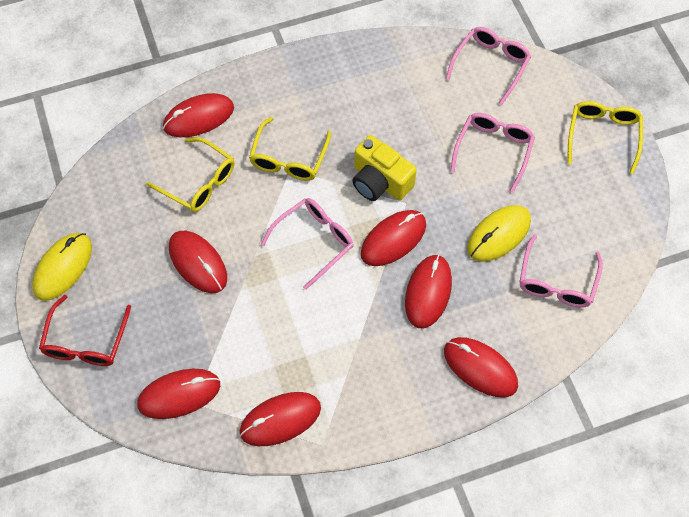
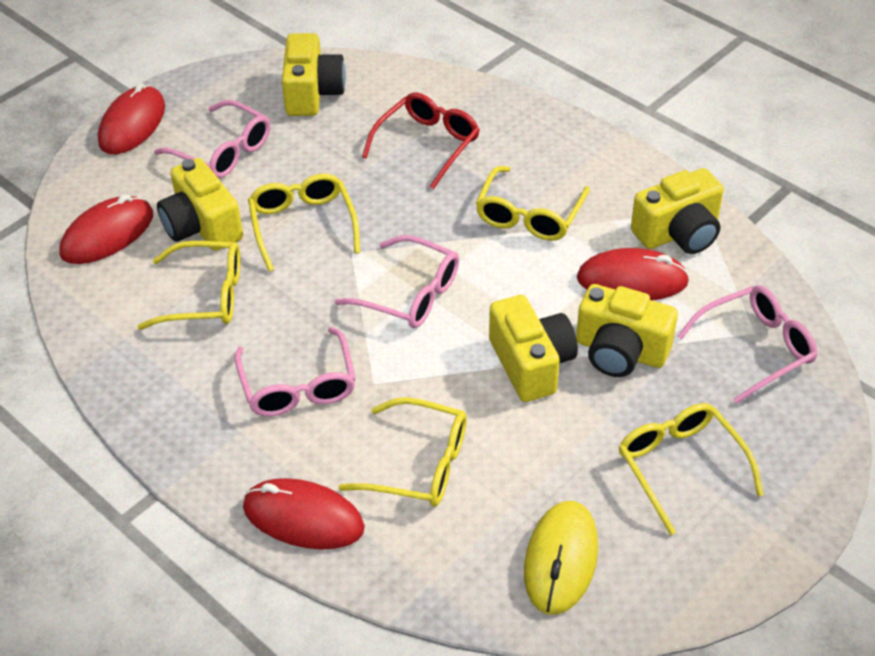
red mouse: [137,369,220,419] [163,93,234,137] [169,231,227,293] [240,392,321,446] [361,210,426,266] [405,255,452,328] [444,337,518,398] = 7 -> [59,194,153,264] [98,83,165,155] [243,478,365,550] [577,248,690,300] = 4
yellow camera: [352,135,417,201] = 1 -> [157,158,243,251] [282,33,346,116] [489,295,578,402] [576,284,678,377] [631,168,724,254] = 5
yellow glasses: [146,137,235,212] [249,117,331,181] [567,101,643,174] = 3 -> [137,241,240,330] [248,173,360,272] [339,397,467,507] [476,166,590,241] [619,403,764,535] = 5
yellow mouse: [32,233,92,301] [467,205,531,262] = 2 -> [524,501,598,615] = 1

